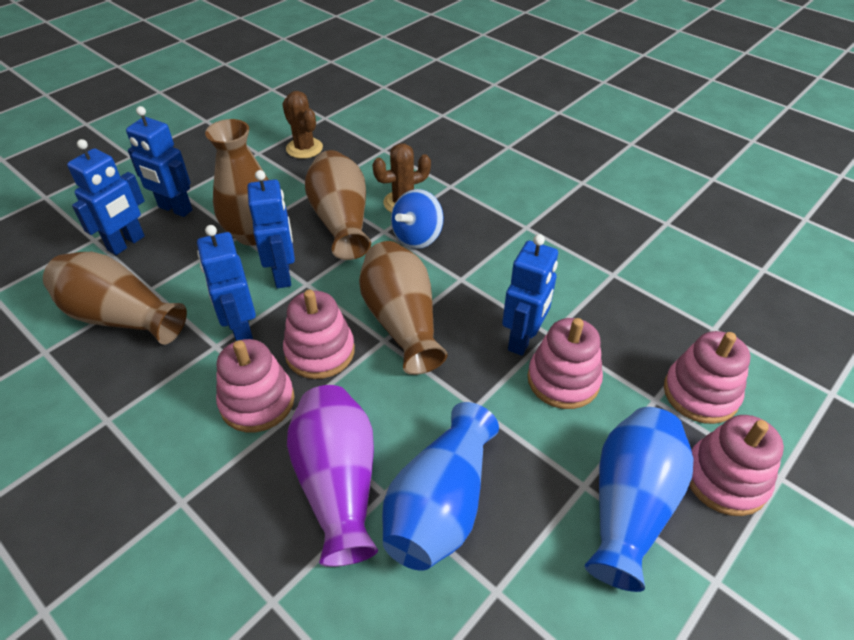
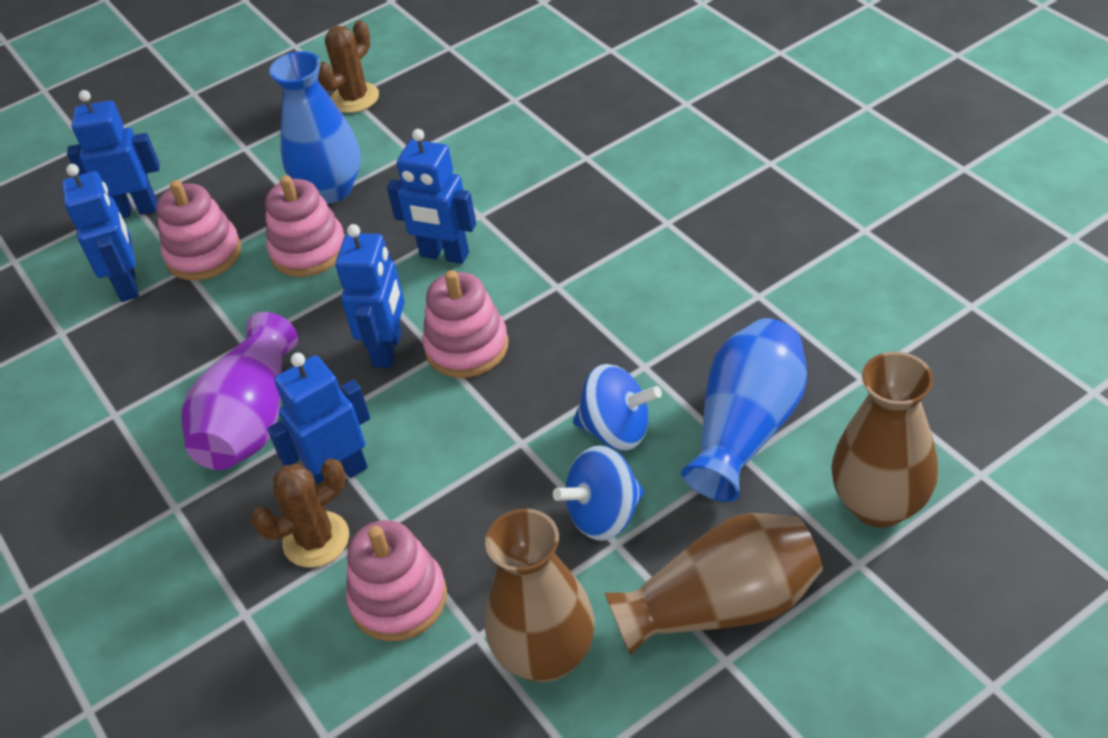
blue spinning top: [391,189,444,249] = 1 -> [553,445,644,541] [573,364,662,451] = 2
brown vase: [43,252,187,345] [205,119,269,246] [305,150,371,260] [359,241,448,375] = 4 -> [485,509,594,682] [604,513,823,656] [831,352,938,528] = 3
pink stacking toy: [216,339,295,432] [283,290,355,379] [528,318,603,409] [664,331,750,424] [689,415,784,516] = 5 -> [156,180,241,281] [265,175,345,277] [346,520,447,641] [423,270,508,378] = 4

